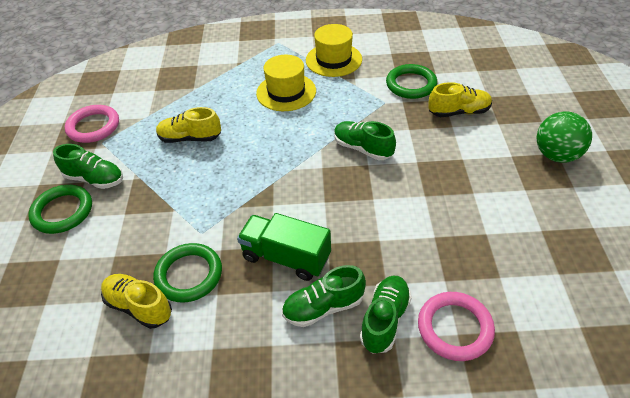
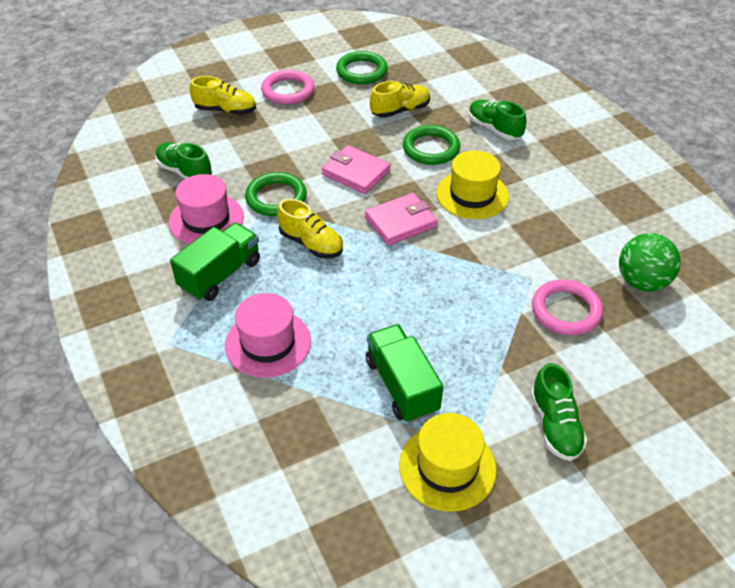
green shoe: [53,144,123,189] [282,265,366,327] [334,121,396,160] [360,276,412,354] = 4 -> [155,142,212,179] [468,100,526,140] [531,363,587,461] = 3
green truck: [237,213,331,281] = 1 -> [170,222,260,301] [366,324,443,423] = 2
pink hat: none = 0 -> [169,174,244,244] [225,293,311,378] = 2
pink wallet: none = 0 -> [322,145,391,194] [365,193,438,246] = 2

